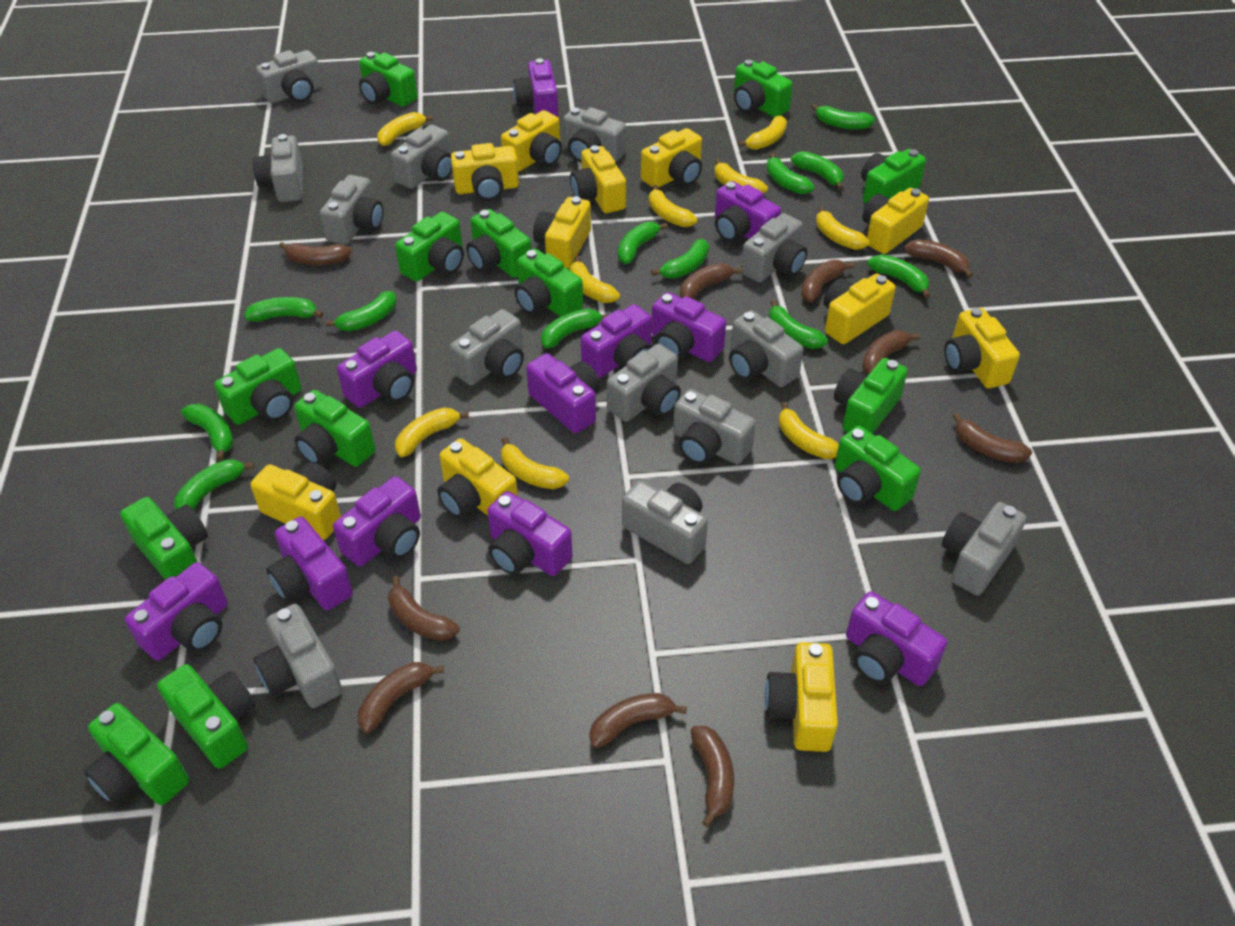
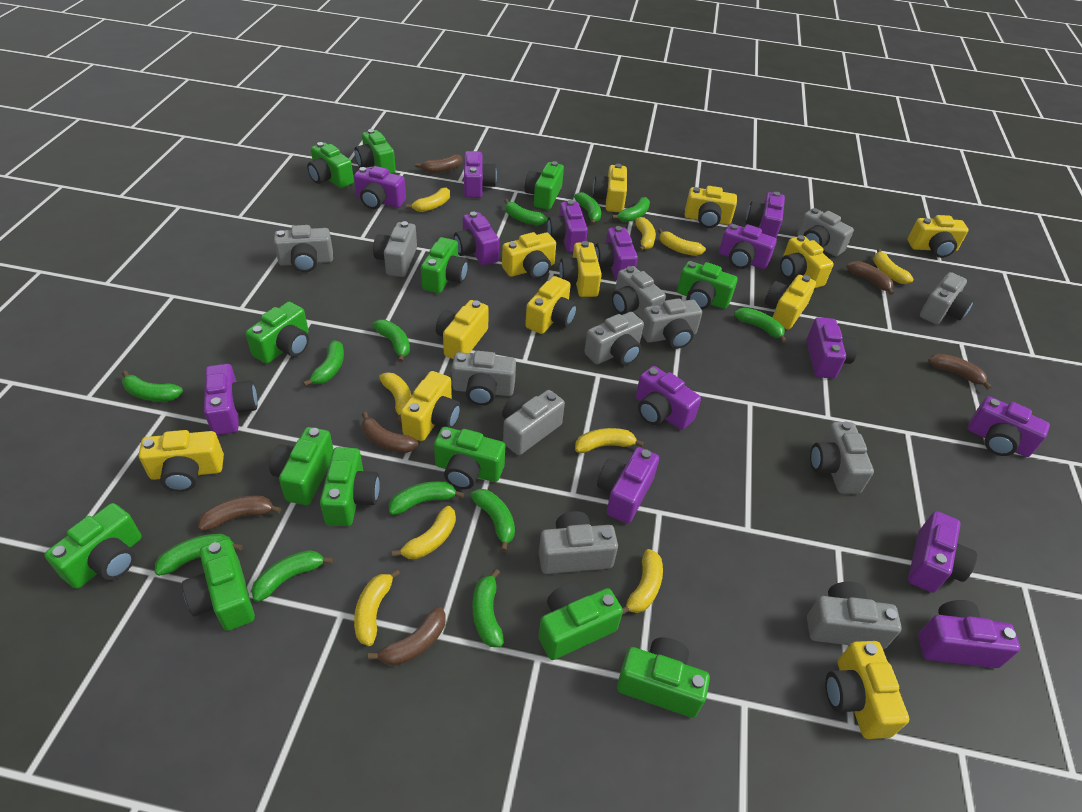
brown banana: [279,242,352,265] [358,662,444,734] [388,576,460,641] [589,693,687,748] [680,263,742,299] [691,726,734,827] [801,260,855,302] [862,330,920,375] [904,239,973,278] [952,413,1032,463] = 10 -> [198,496,281,531] [362,412,418,453] [368,607,446,666] [415,154,462,173] [847,261,894,295] [928,353,992,390] = 6
grey camera: [253,134,302,202] [253,604,342,708] [256,50,322,104] [320,175,383,245] [391,125,452,189] [450,309,524,385] [563,107,626,163] [607,344,681,422] [622,481,708,564] [673,389,756,465] [729,310,804,387] [741,213,807,283] [942,502,1026,596] = 13 -> [274,225,333,272] [373,221,417,277] [452,351,516,405] [502,390,565,455] [539,511,618,574] [584,312,644,365] [612,266,666,319] [642,298,702,349] [797,208,854,256] [807,582,902,649] [810,422,874,494] [920,272,974,324] = 12
purple camera: [125,562,228,661] [266,517,353,610] [333,476,421,566] [337,331,417,408] [487,491,572,576] [513,58,558,117] [526,353,600,433] [581,304,652,378] [652,292,726,362] [715,181,781,242] [846,591,947,686] = 11 -> [204,364,257,435] [354,166,406,209] [454,212,499,265] [464,151,497,198] [547,200,588,253] [595,226,638,280] [597,447,659,524] [636,366,701,430] [719,224,777,269] [746,192,785,238] [806,317,858,379] [908,511,977,593] [918,600,1020,668] [968,396,1050,457] = 14
yellow camera: [250,462,341,540] [437,438,518,518] [451,143,519,201] [501,110,562,172] [533,196,591,268] [570,145,626,213] [641,128,702,188] [765,642,838,752] [823,274,896,344] [862,188,929,254] [944,308,1020,389] = 11 -> [139,430,224,492] [401,371,461,441] [436,300,489,359] [502,232,556,279] [525,276,577,334] [559,241,602,297] [593,164,627,212] [685,186,737,228] [764,275,816,330] [780,235,834,288] [825,641,909,739] [907,215,968,258] = 12

